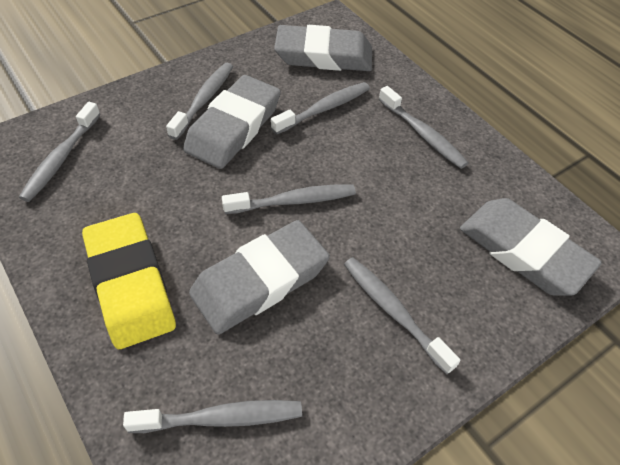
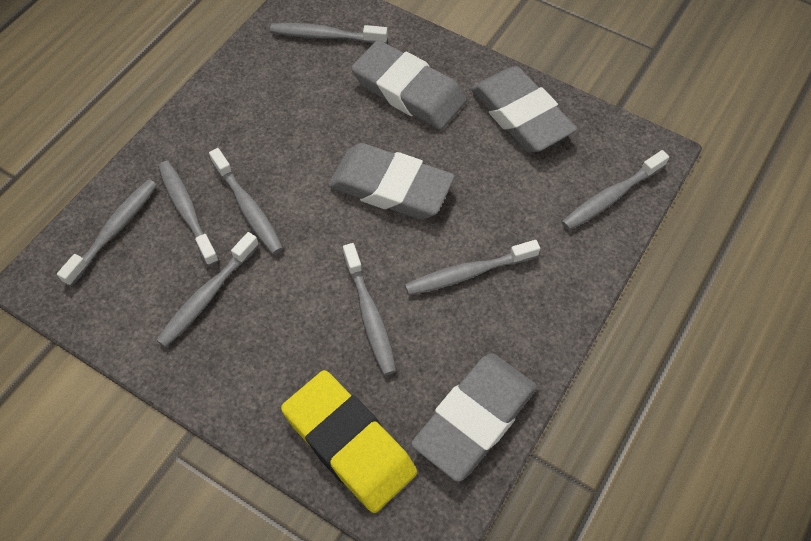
grey toothbrush: [19,102,101,202] [123,400,302,433] [166,63,233,140] [222,184,356,214] [271,82,370,135] [344,257,461,374] [379,86,468,169] = 7 -> [57,180,157,286] [156,232,259,348] [158,161,219,266] [209,148,283,255] [270,23,388,44] [343,243,397,375] [405,240,540,295] [562,150,669,230] = 8

